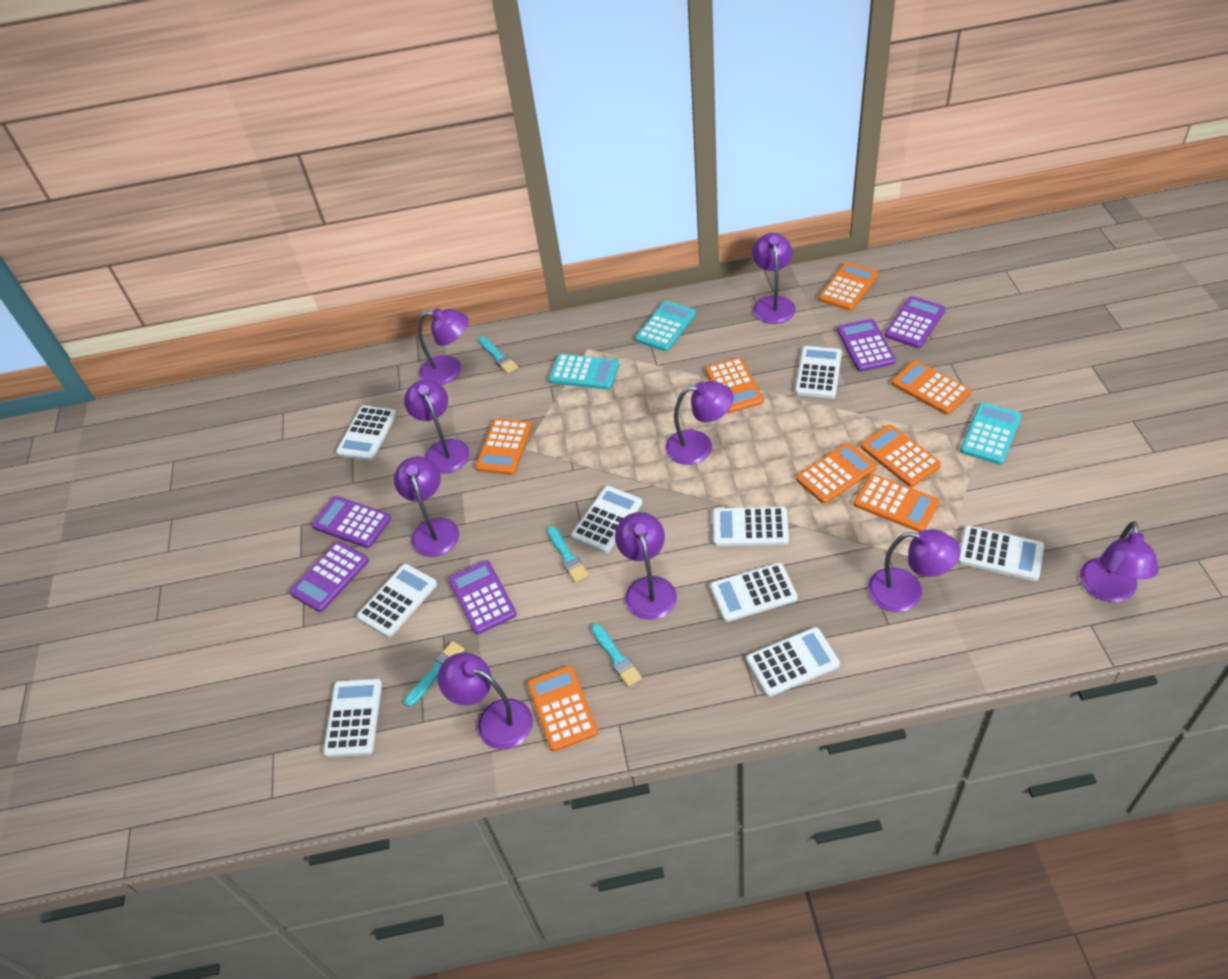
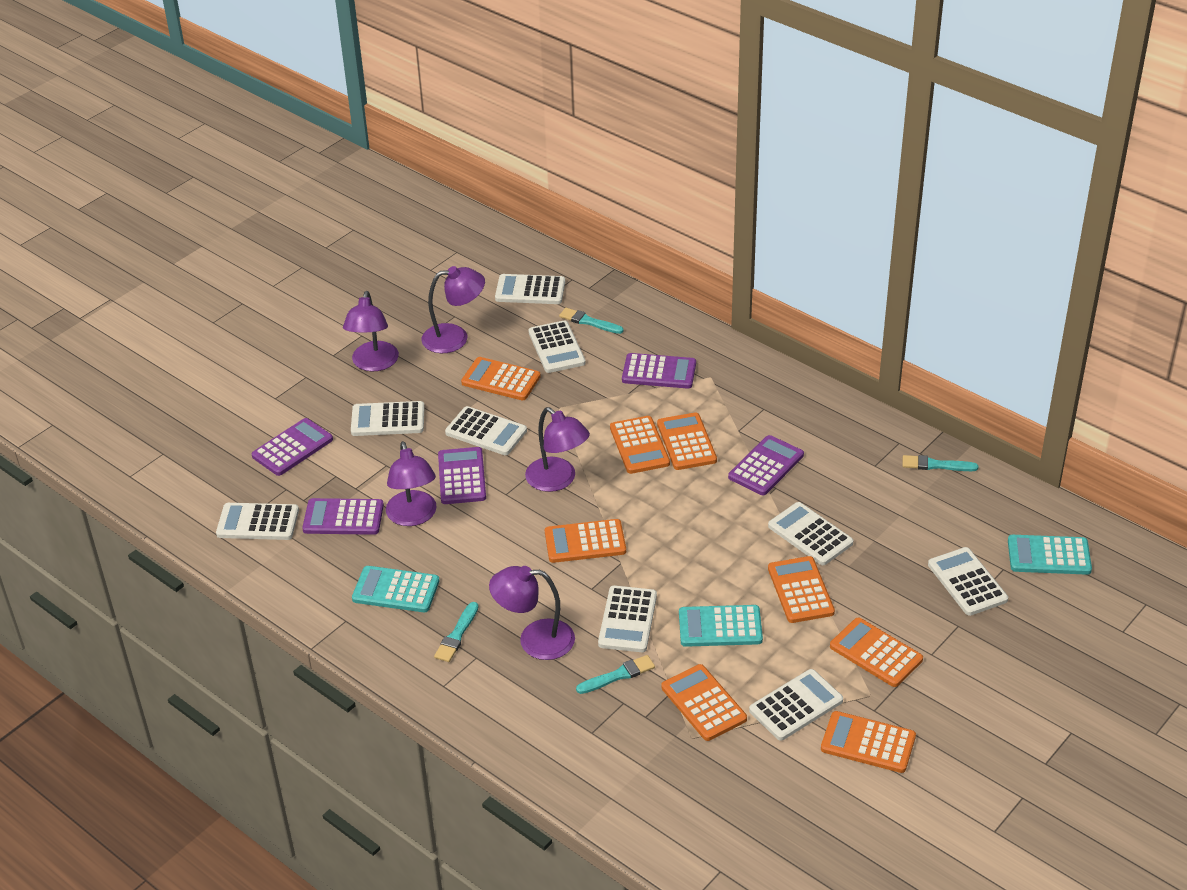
purple lamp: [394,456,459,557] [404,380,469,474] [418,308,469,385] [438,653,533,749] [615,512,677,620] [666,381,734,465] [752,233,795,324] [868,529,961,612] [1080,521,1159,602] = 9 -> [343,291,399,372] [386,441,437,526] [421,266,485,353] [489,566,575,660] [525,407,590,492] = 5

